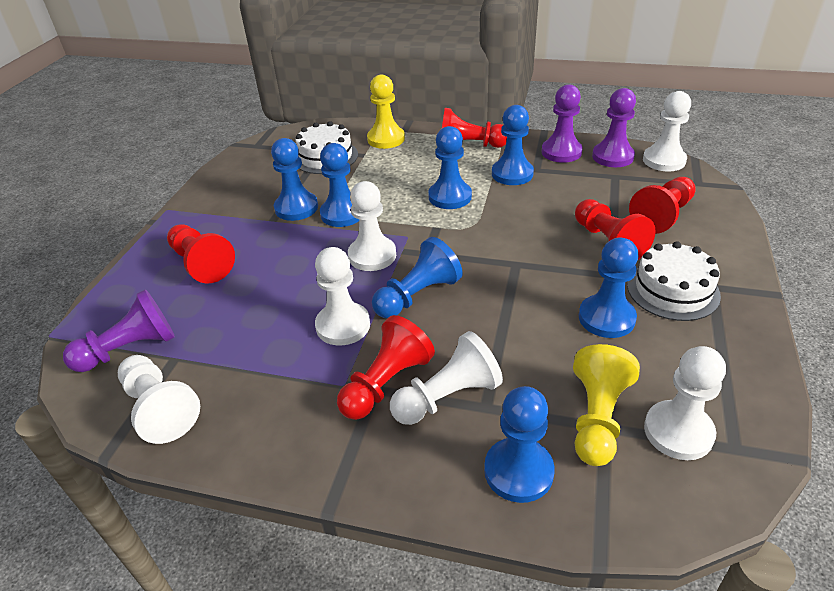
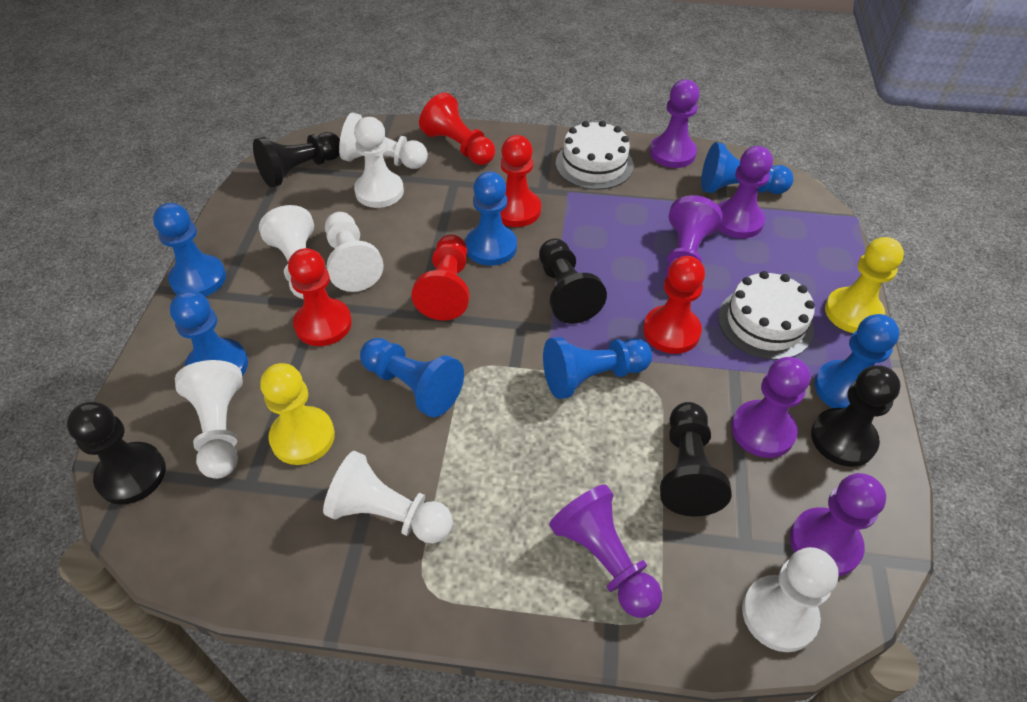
black pawn: none = 0 -> [67,402,166,505] [253,132,340,187] [539,239,607,324] [660,402,732,517] [811,365,901,467] = 5
purple pawn: [63,289,175,372] [541,84,583,163] [592,88,636,167] = 3 -> [549,484,662,618] [650,80,699,168] [665,195,723,278] [718,146,773,238] [731,357,810,458] [790,473,886,577] = 6
white pawn: [118,355,200,444] [315,247,370,345] [348,181,396,271] [390,331,503,425] [643,91,691,171] [644,346,726,460] = 6 -> [175,360,243,479] [259,205,314,299] [323,451,453,544] [325,212,384,292] [339,112,428,169] [354,117,404,208] [742,547,839,652] = 7

